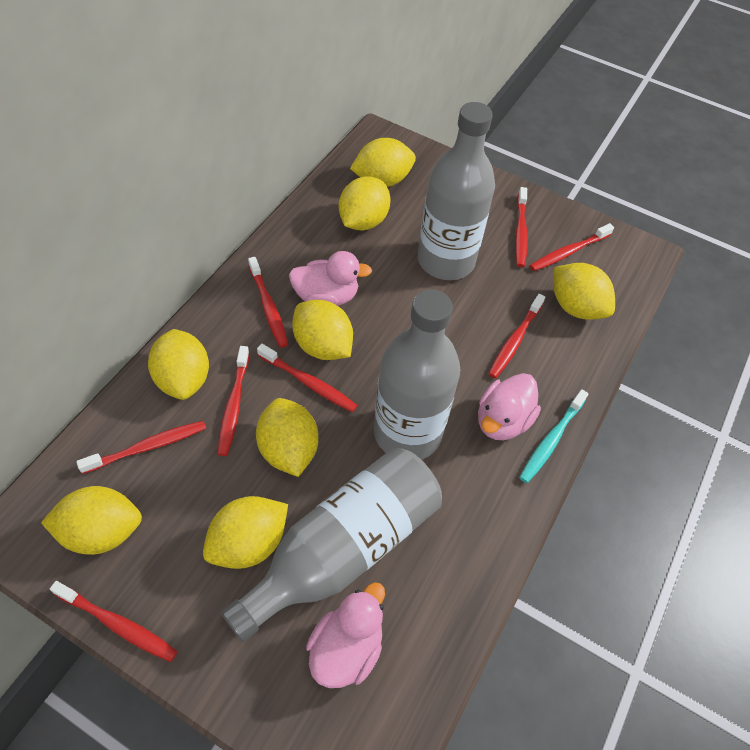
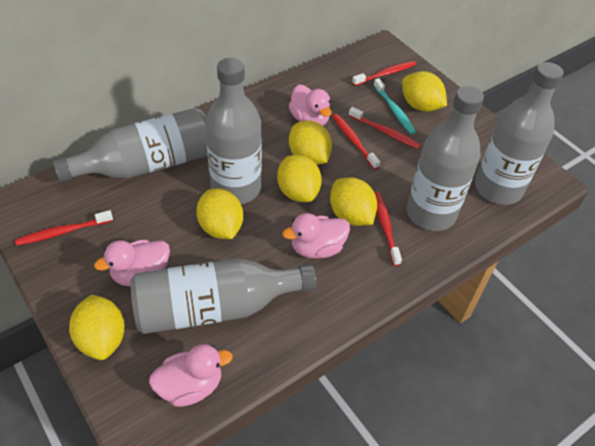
grey bottle: [221,448,442,642] [374,289,460,460] [418,102,495,280] = 3 -> [53,108,208,182] [130,259,317,334] [205,58,262,204] [407,86,484,231] [475,62,564,205] = 5
pink duck: [289,251,372,306] [306,582,385,688] [478,373,541,440] = 3 -> [94,240,170,286] [149,344,233,407] [282,213,350,258] [289,84,332,126] = 4
red toothbrush: [50,581,178,662] [76,420,206,474] [218,346,250,456] [248,257,288,348] [257,344,358,412] [489,294,545,378] [515,187,528,267] [530,223,614,271] = 8 -> [15,210,113,246] [332,114,380,169] [348,107,421,149] [352,61,416,86] [374,192,402,266] = 5
yellow lemon: [41,486,142,555] [148,329,209,400] [203,496,288,569] [256,398,318,477] [292,300,353,360] [339,176,391,230] [350,138,416,187] [554,263,615,320] = 8 -> [69,294,125,360] [196,188,243,239] [277,154,322,202] [289,121,332,165] [330,177,377,226] [402,71,447,112] = 6

